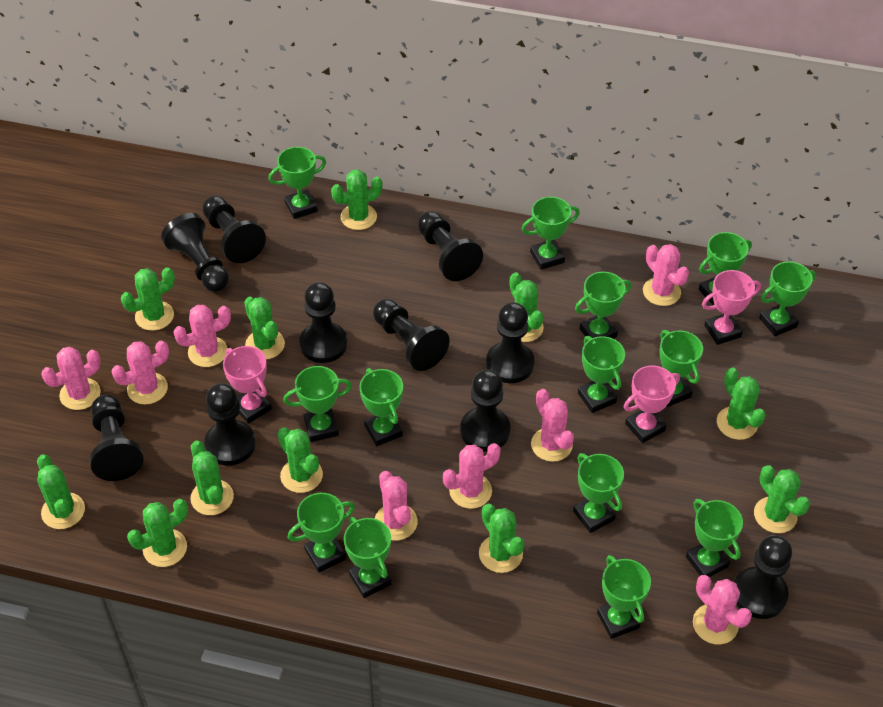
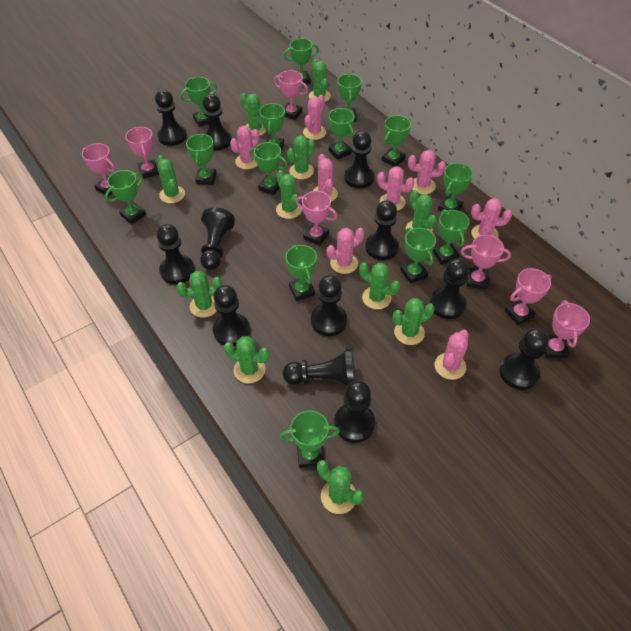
black pawn: [90,395,144,481] [161,213,229,292] [202,196,266,263] [204,383,256,466] [299,282,348,363] [373,299,450,371] [418,211,483,281] [460,370,511,452] [486,302,535,383] [734,535,792,619] = 10 -> [155,90,187,146] [157,224,195,284] [200,207,235,270] [203,94,232,150] [213,285,250,346] [283,348,356,386] [311,275,347,336] [334,380,375,443] [344,131,375,188] [365,200,399,260] [429,258,469,319] [499,328,549,390] = 12
pink trophy: [223,346,272,424] [624,366,680,443] [702,270,761,345] = 3 -> [82,143,115,196] [125,127,159,178] [274,70,308,120] [296,191,337,246] [461,235,511,289] [505,268,552,325] [544,300,590,358] = 7

